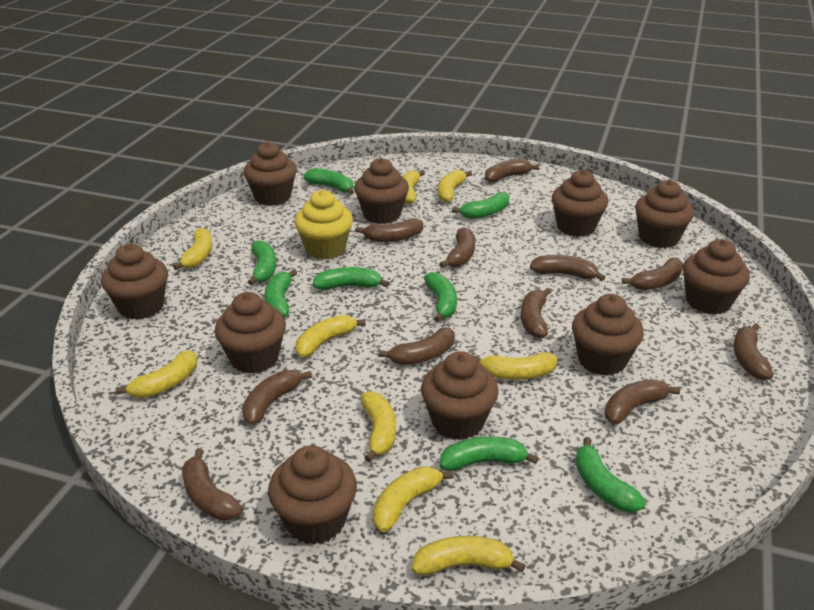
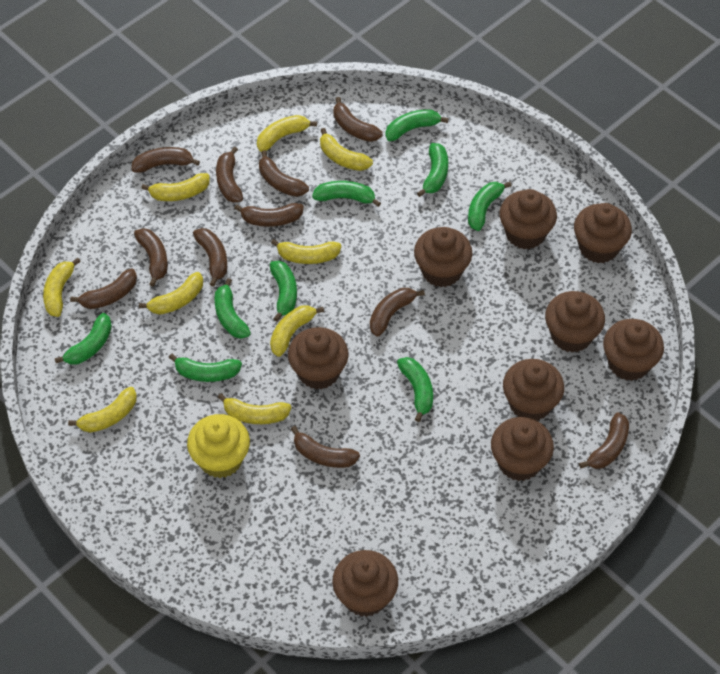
brown cupcake: [101,244,168,320] [215,292,286,374] [244,142,297,206] [268,445,357,545] [354,158,409,224] [421,351,499,440] [552,169,608,237] [572,294,644,376] [635,180,694,248] [683,239,750,315] = 10 -> [288,327,349,390] [332,550,398,617] [414,227,472,287] [491,417,554,481] [500,189,557,249] [503,359,564,421] [545,291,605,353] [574,203,632,263] [603,319,664,381] = 9
green banana: [248,240,276,286] [265,269,297,317] [303,168,354,195] [312,267,389,290] [424,272,457,322] [440,437,538,471] [452,192,509,219] [575,437,646,512] = 8 -> [55,313,112,365] [169,353,242,382] [214,278,251,339] [270,261,297,322] [312,181,381,207] [386,109,449,141] [397,357,433,422] [417,143,448,197] [468,182,512,231] = 9

